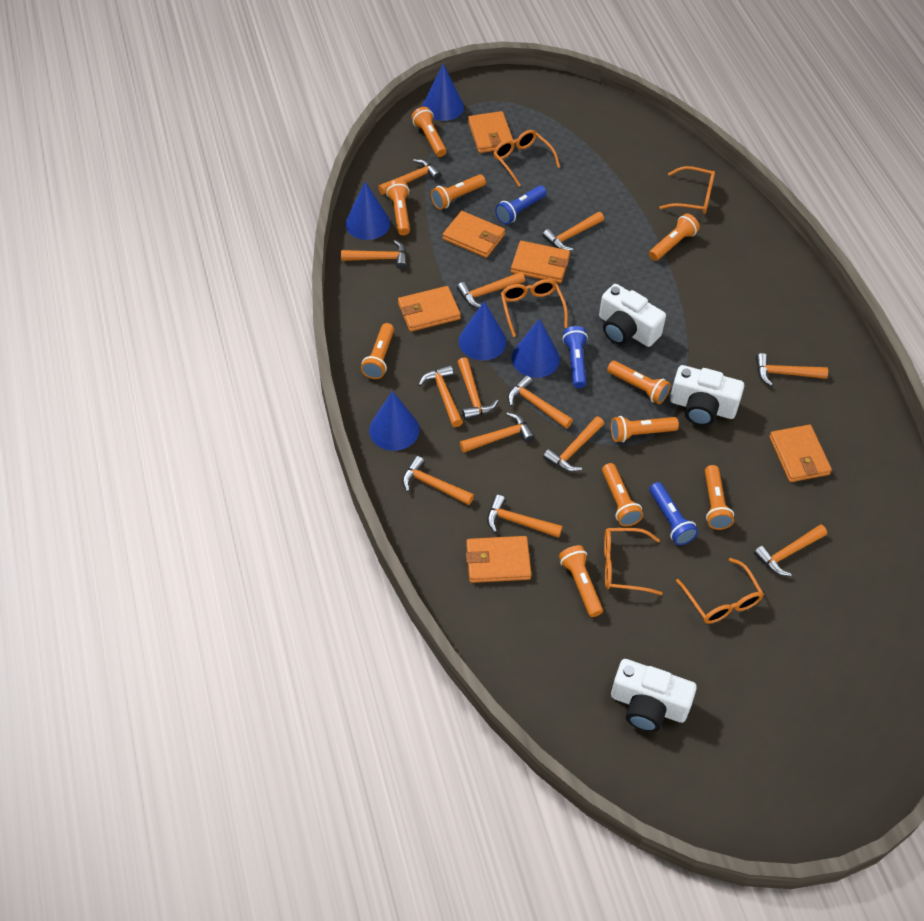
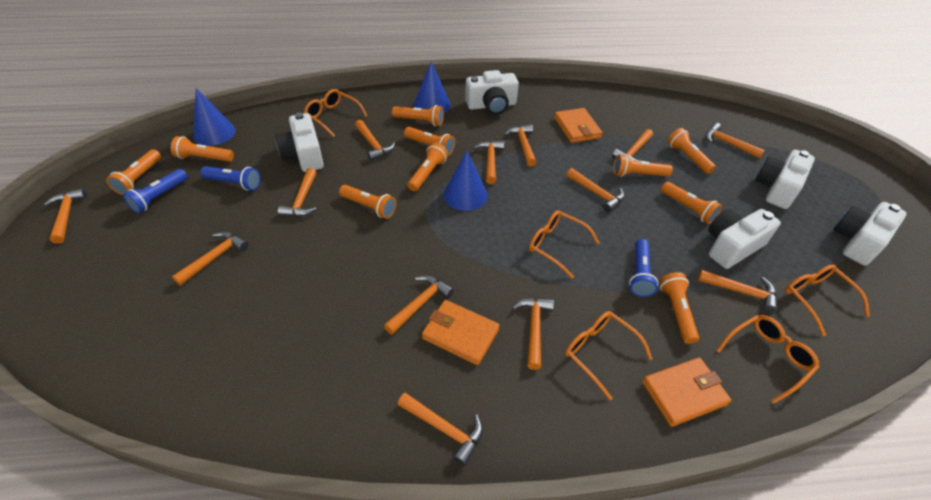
blue cone: [345,182,390,240] [369,391,420,451] [422,64,464,121] [459,301,506,360] [512,318,560,378] = 5 -> [193,88,236,146] [414,62,451,113] [443,150,488,211] = 3
orange wallet: [398,286,461,332] [443,211,505,258] [466,536,531,583] [468,111,514,153] [511,241,570,283] [769,425,832,482] = 6 -> [422,300,500,365] [554,108,603,143] [642,357,731,427] = 3
white camera: [599,284,666,347] [611,659,697,732] [670,365,744,426] = 3 -> [275,113,324,172] [465,70,519,115] [708,209,781,269] [755,150,815,209] [834,202,907,266] = 5

